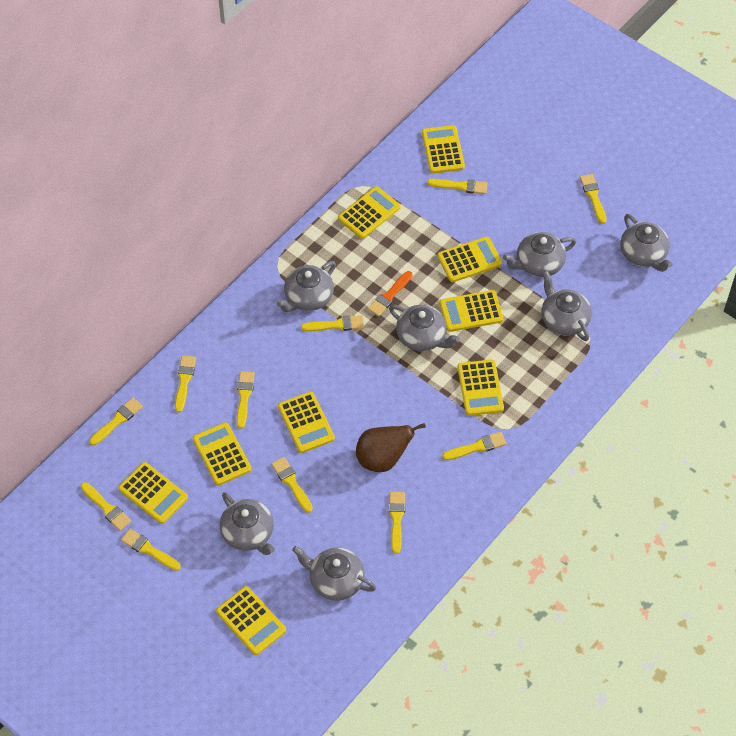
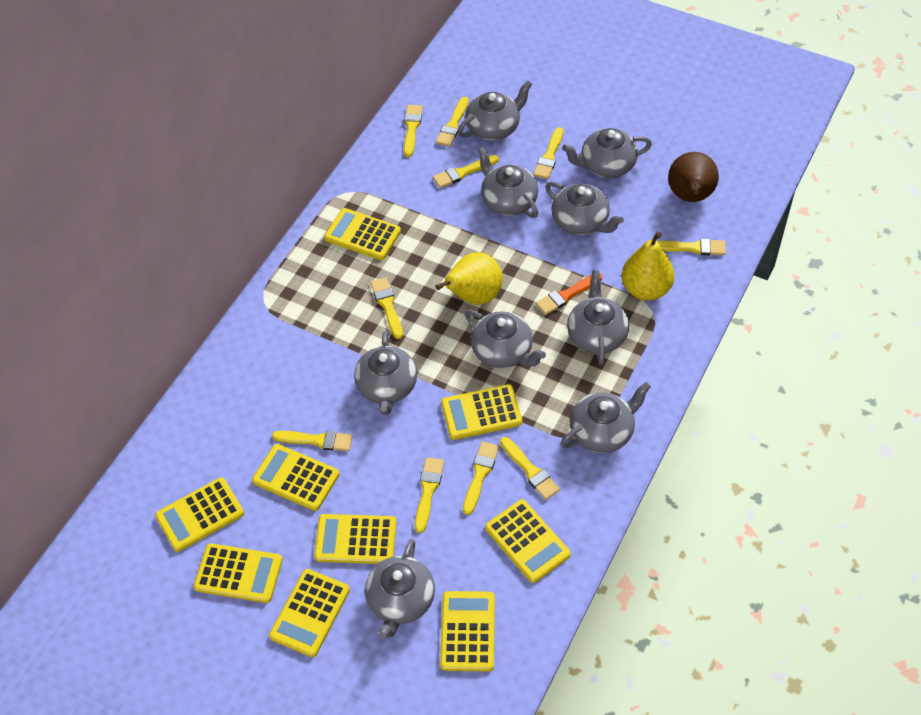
grey teapot: [220,492,275,555] [277,261,336,312] [292,546,376,601] [389,305,460,351] [503,232,576,277] [541,271,592,341] [621,214,673,272] = 7 -> [354,331,417,415] [365,539,435,639] [457,81,532,141] [465,310,546,368] [477,147,539,218] [545,181,624,235] [561,382,651,453] [562,128,652,178] [567,270,629,365] = 9
yellow brush: [81,482,131,531] [89,397,143,445] [121,529,181,571] [175,355,196,412] [237,371,255,429] [271,457,313,513] [301,315,364,331] [389,492,405,554] [427,179,488,194] [442,432,506,460] [580,174,607,224] = 11 -> [272,431,353,451] [370,277,403,339] [404,105,423,157] [415,457,444,533] [433,155,499,188] [436,97,469,147] [463,441,499,515] [500,437,560,500] [533,127,563,179] [657,239,726,255] = 10
yellow pear: none = 0 -> [435,252,503,305] [621,231,675,301] = 2

